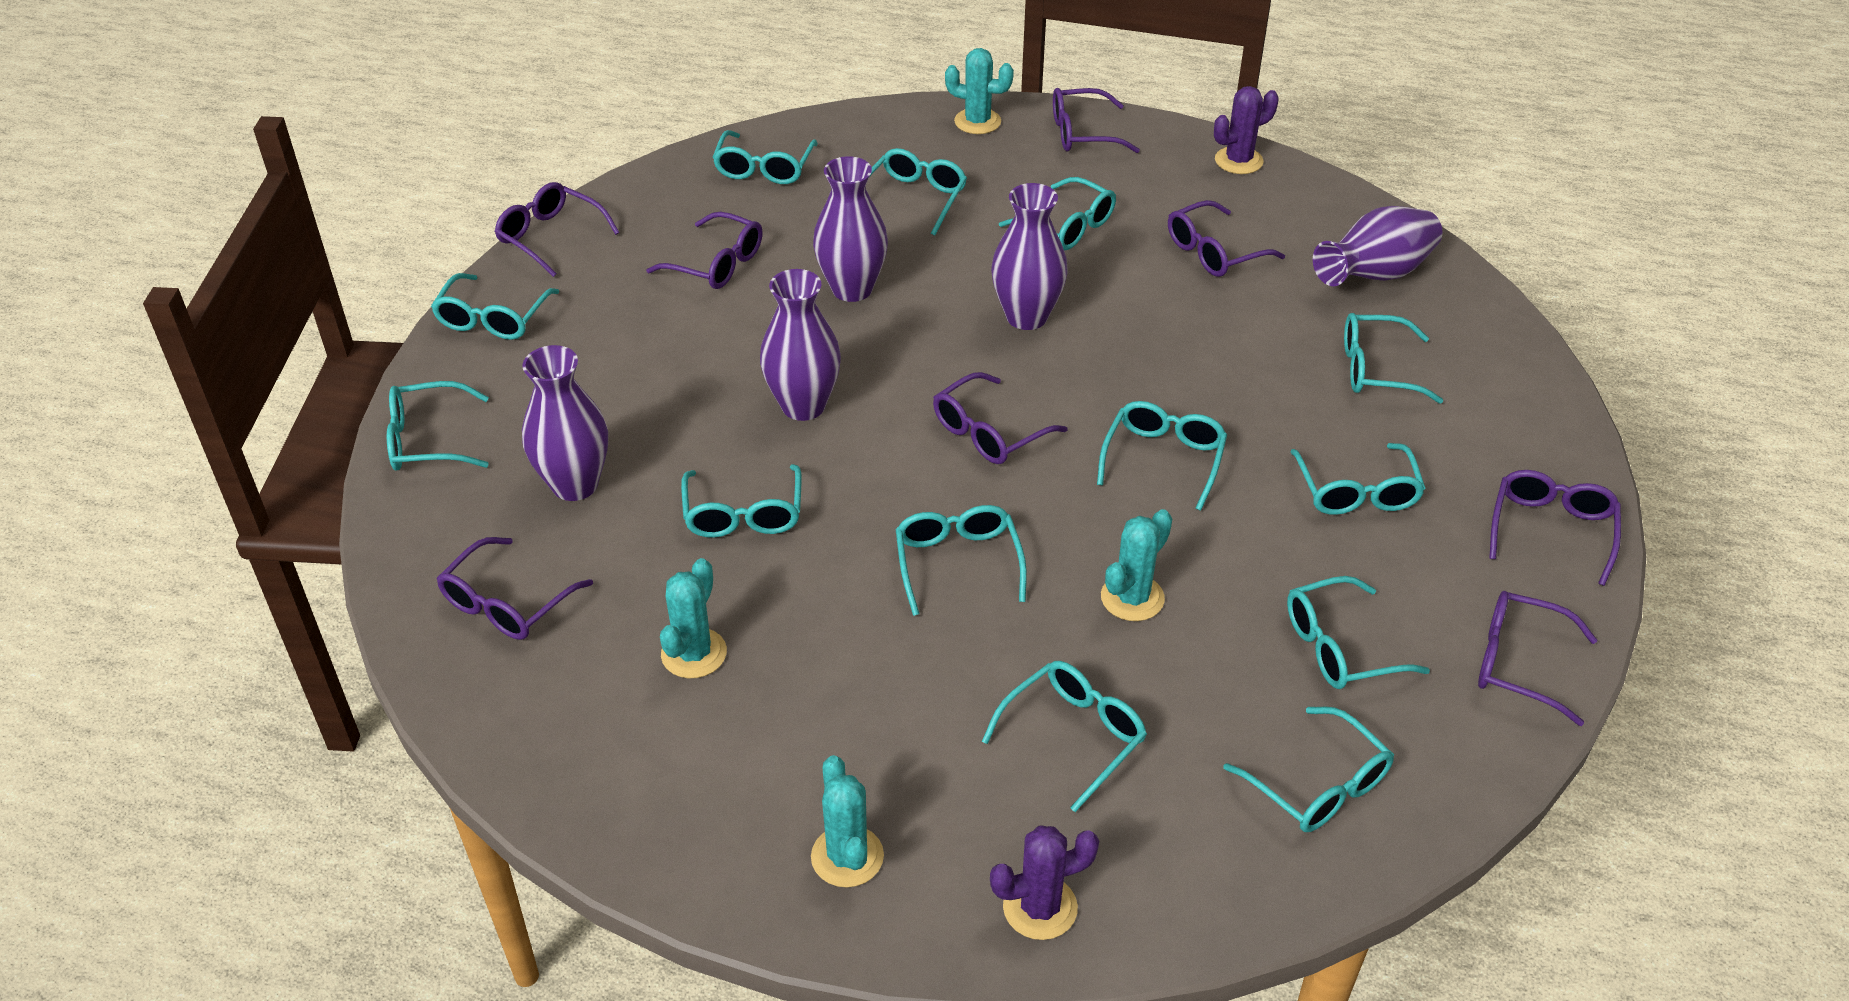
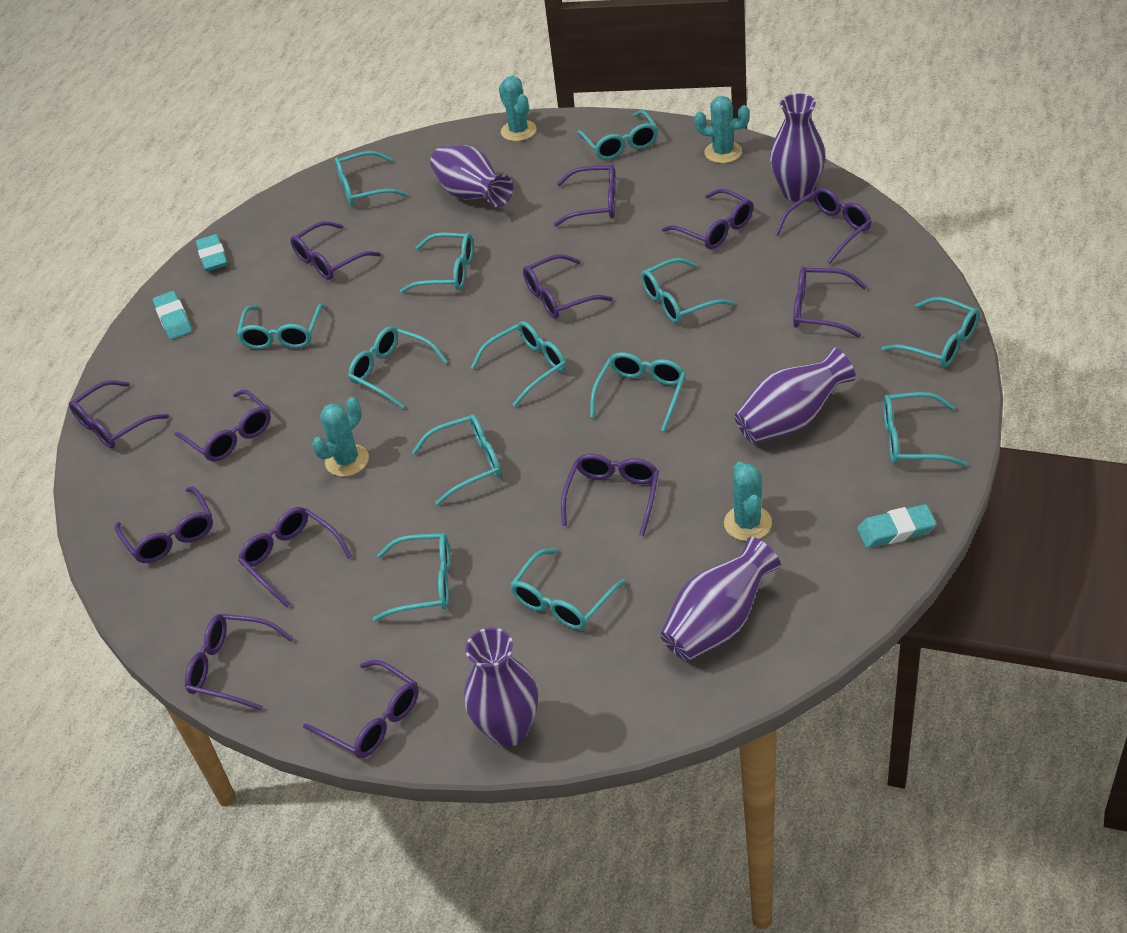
purple cactus: [990,826,1099,940] [1214,86,1279,174] = 2 -> none = 0
purple glasses: [436,537,593,640] [494,182,620,277] [646,212,763,289] [933,372,1067,464] [1053,88,1140,153] [1168,200,1285,277] [1478,591,1597,726] [1489,470,1621,586] = 8 -> [69,380,169,449] [114,487,213,563] [175,389,271,462] [185,614,294,711] [238,507,352,607] [290,221,381,280] [303,660,419,758] [523,254,613,319] [554,164,616,226] [561,454,659,536] [662,189,753,249] [775,187,872,264] [793,267,867,338] = 13
turquoise eraser: none = 0 -> [153,291,192,340] [196,234,228,271] [857,504,936,548] = 3

